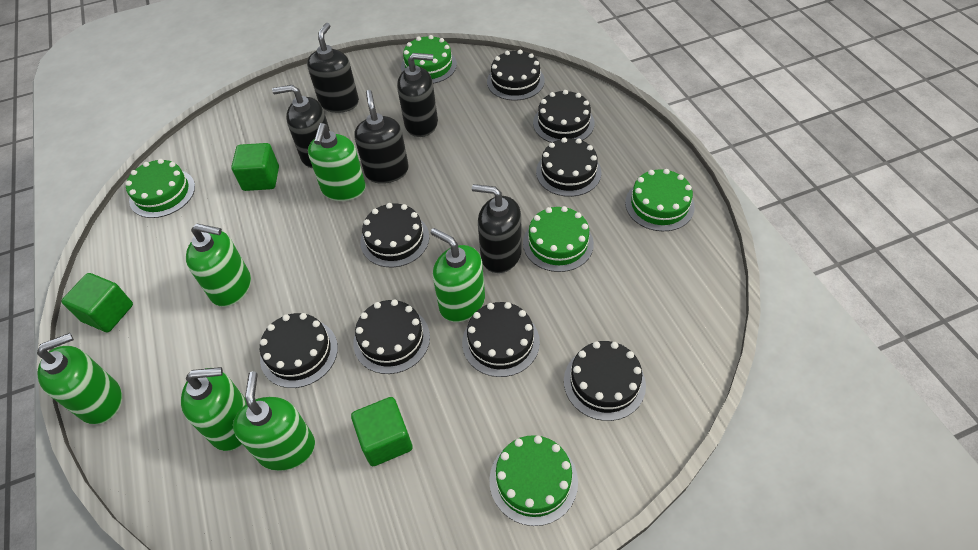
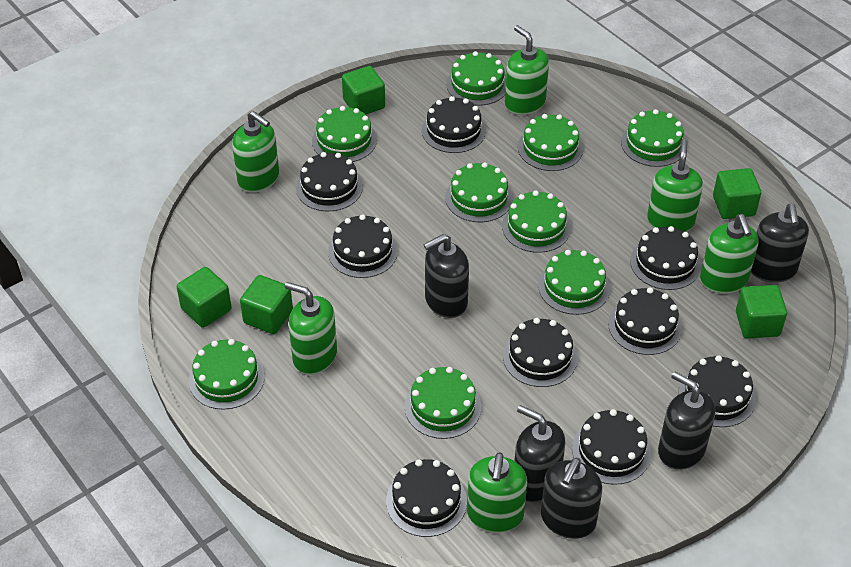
black cake: [260,313,338,388] [353,299,430,374] [360,203,429,267] [462,302,540,377] [487,50,545,101] [533,90,595,143] [536,137,601,197] [564,341,646,421] = 8 -> [296,152,363,211] [328,214,398,278] [386,459,467,537] [422,96,486,153] [503,318,578,387] [572,409,651,485] [608,288,682,355] [630,226,701,290] [679,355,756,427] = 9
green cake: [125,159,195,218] [401,35,457,84] [489,435,578,526] [523,206,594,272] [625,169,695,231] = 5 -> [189,339,265,410] [312,106,377,162] [405,367,481,439] [445,162,513,222] [446,51,506,106] [502,191,571,253] [518,114,583,171] [538,250,610,315] [621,109,685,167] = 9
green cube: [61,273,133,332] [231,143,279,191] [351,397,413,466] = 3 -> [177,267,232,328] [240,275,293,334] [342,66,385,114] [713,168,761,219] [736,285,787,338] = 5

